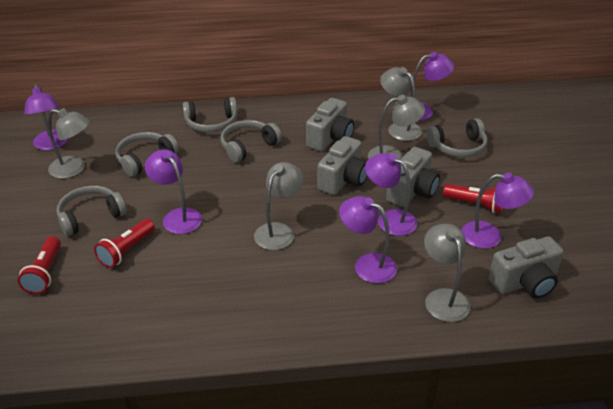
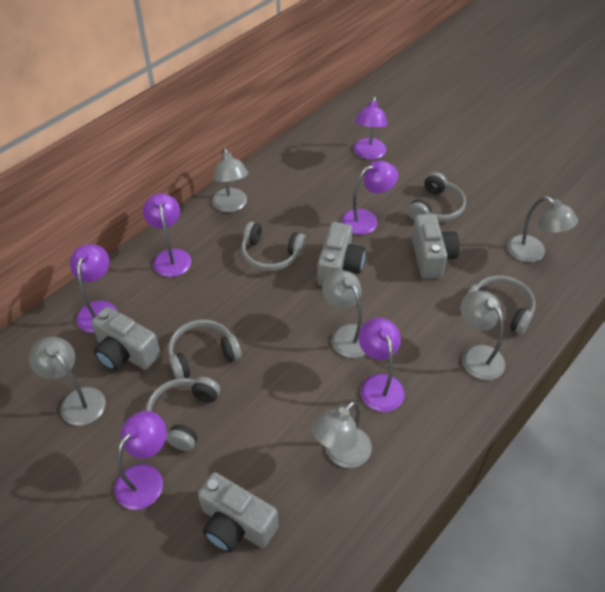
grey lamp: [48,108,90,179] [254,162,304,250] [368,95,425,160] [380,67,422,141] [424,224,470,322] = 5 -> [29,337,106,426] [212,148,248,212] [312,401,372,468] [322,270,365,358] [461,291,505,380] [507,196,578,262] = 6
red flashlight: [18,236,61,294] [94,219,155,268] [443,184,503,213] = 3 -> none = 0

